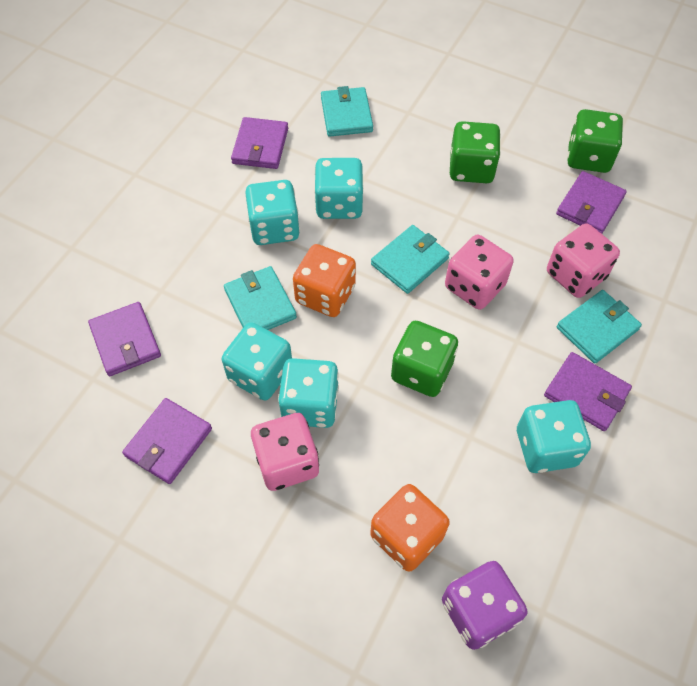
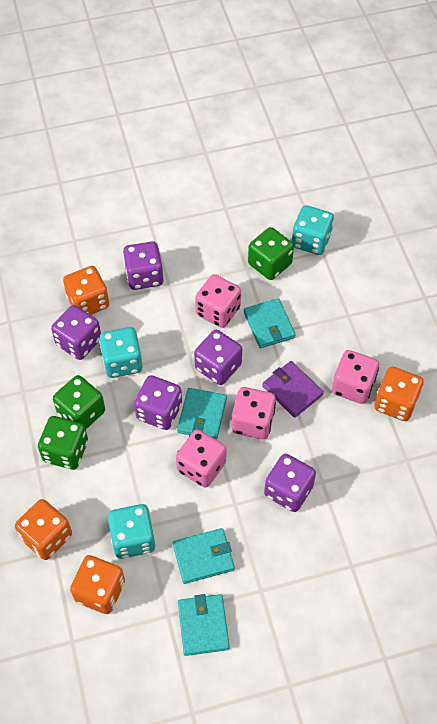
orange dice: [293,244,356,317] [370,484,450,571] = 2 -> [15,499,72,560] [63,266,109,315] [70,555,125,614] [374,367,424,421] = 4
pink dice: [251,413,319,491] [445,235,514,310] [547,223,620,298] = 3 -> [176,429,226,487] [195,274,241,328] [232,387,276,439] [332,350,379,404] = 4
purple dice: [442,561,528,650] = 1 -> [51,305,101,360] [123,241,163,290] [134,375,182,430] [194,330,242,385] [264,454,316,512] = 5
purple wallet: [88,302,161,376] [122,398,212,484] [231,117,288,169] [544,352,632,431] [556,171,627,234] = 5 -> [262,361,324,418] = 1
turquoise dice: [222,322,292,400] [245,180,300,245] [278,358,339,428] [314,158,363,219] [517,400,591,473] = 5 -> [99,327,143,378] [108,504,156,559] [292,205,334,255] = 3

